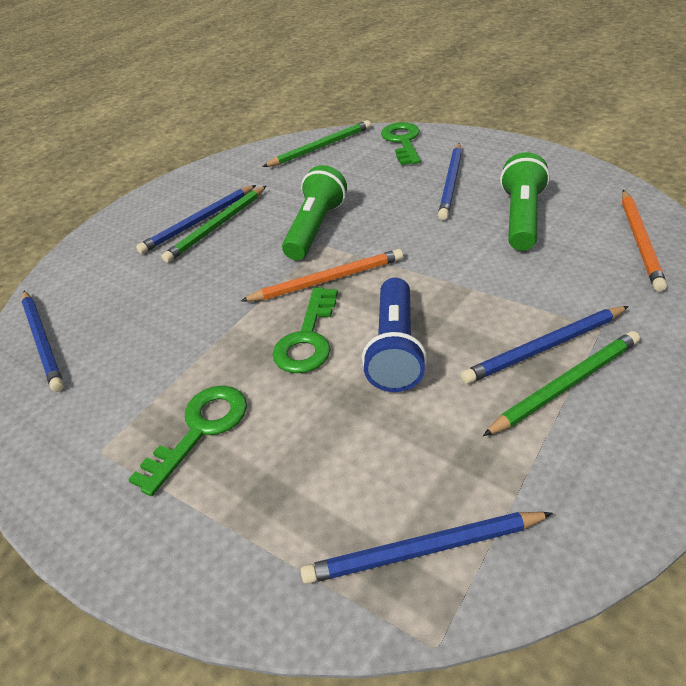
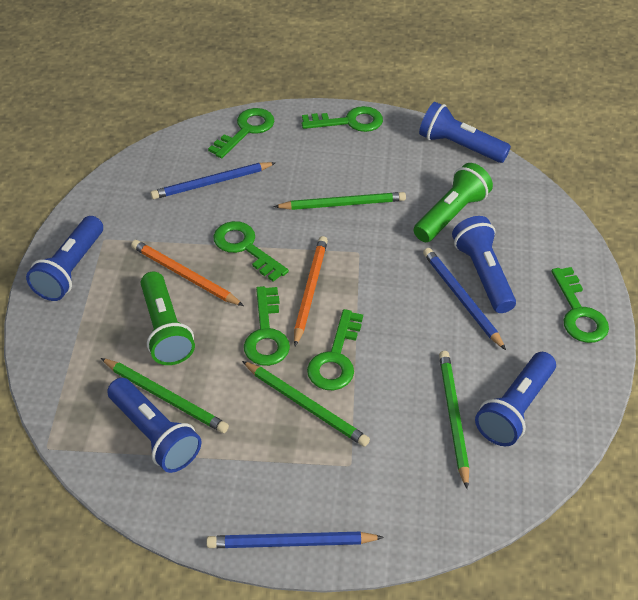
blue flashlight: [362,278,427,392] = 1 -> [26,216,103,301] [107,378,202,473] [419,102,511,163] [452,216,516,313] [475,352,556,446] = 5
blue pencil: [22,291,64,392] [136,185,256,254] [301,512,553,584] [438,143,462,220] [461,306,629,384] = 5 -> [150,162,275,199] [206,532,384,548] [423,248,506,350] = 3
green key: [128,385,247,496] [272,287,338,373] [381,122,421,165] = 3 -> [208,108,274,158] [213,221,289,282] [244,286,290,366] [302,106,383,132] [307,309,363,390] [551,267,609,343] = 6
green pencil: [162,186,266,263] [262,120,371,167] [483,331,640,436] = 3 -> [101,358,229,433] [242,361,370,447] [273,192,406,210] [439,351,469,489] = 4

